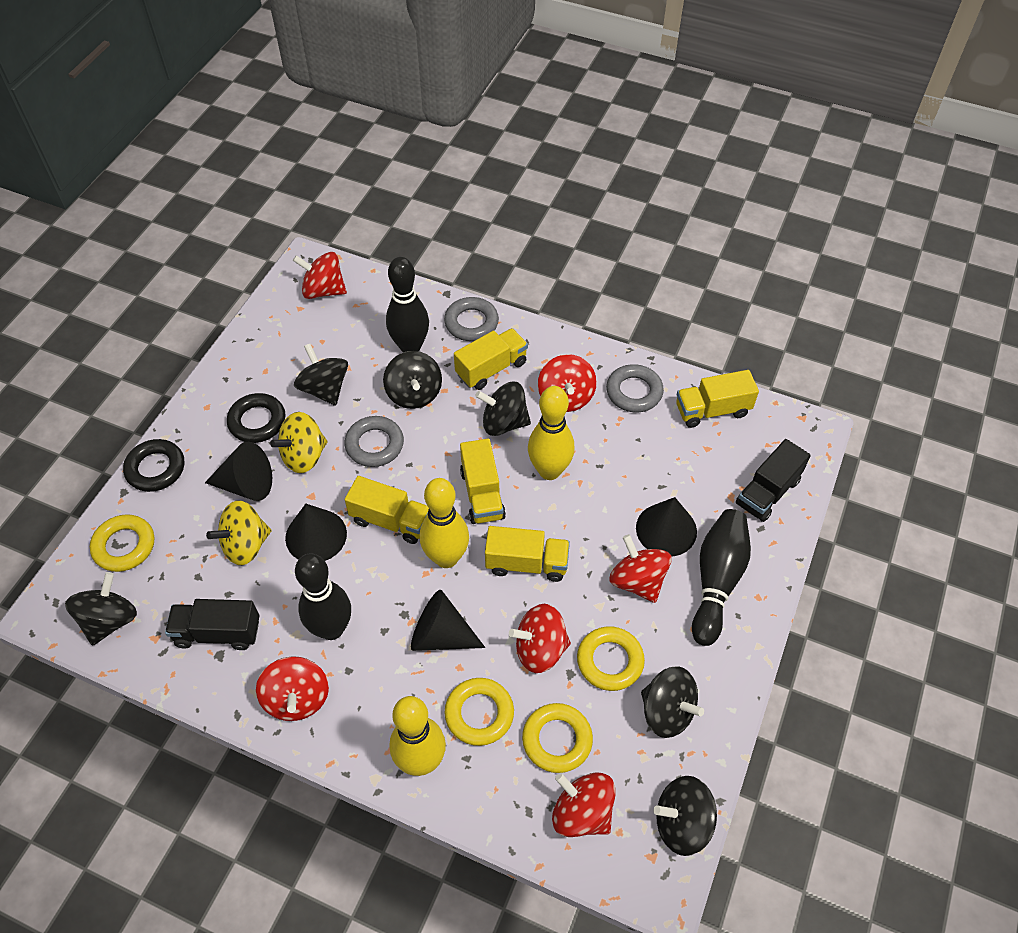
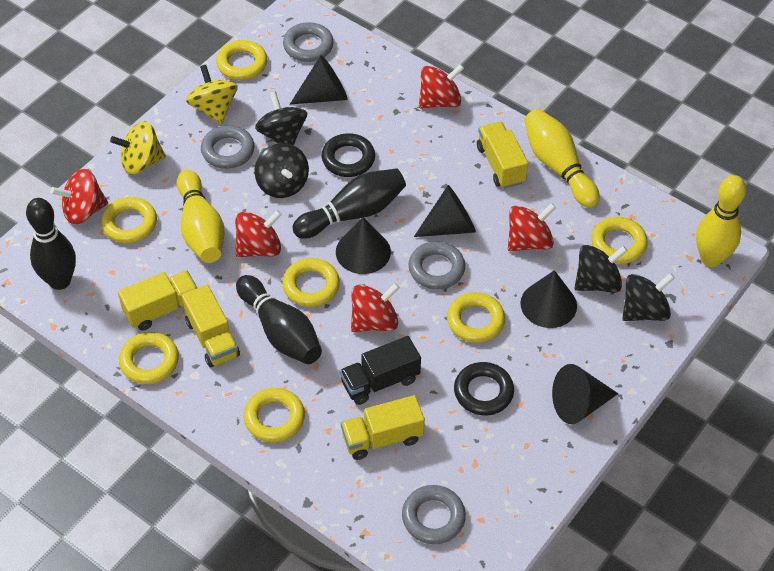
black cone: [205,442,272,501] [285,504,347,561] [411,590,485,651] [636,497,697,556] = 4 -> [290,55,348,104] [336,217,391,274] [414,185,476,237] [520,270,577,328] [552,364,618,424] = 5
black spinning top: [65,572,137,646] [294,344,348,406] [383,351,442,409] [475,382,531,436] [641,666,704,738] [653,776,717,856] = 6 -> [254,143,309,198] [255,91,307,145] [575,245,628,292] [622,273,675,321] = 4
black truck: [165,599,259,650] [736,439,811,522] = 2 -> [340,336,421,405] = 1
grey ring: [345,416,404,467] [444,297,499,341] [606,364,664,412] = 3 -> [201,125,254,169] [283,22,334,62] [402,485,466,544] [408,241,465,290] = 4
red spinning top: [256,656,329,721] [293,252,347,299] [509,604,571,673] [538,354,597,412] [552,772,616,837] [609,534,672,603] = 6 -> [50,169,108,225] [235,210,282,257] [351,283,400,332] [419,64,464,109] [508,203,556,251] = 5
yellow ring: [90,514,154,572] [444,678,514,746] [522,703,593,773] [577,626,645,691] = 4 -> [101,197,157,243] [119,332,179,384] [216,40,267,80] [244,388,305,442] [282,258,340,307] [447,292,505,343] [591,217,648,264] = 7
yellow truck: [345,476,429,544] [454,328,528,390] [460,439,506,524] [485,526,570,582] [676,370,759,428] = 5 -> [118,271,197,331] [182,285,240,367] [341,395,425,460] [477,122,528,188] = 4

